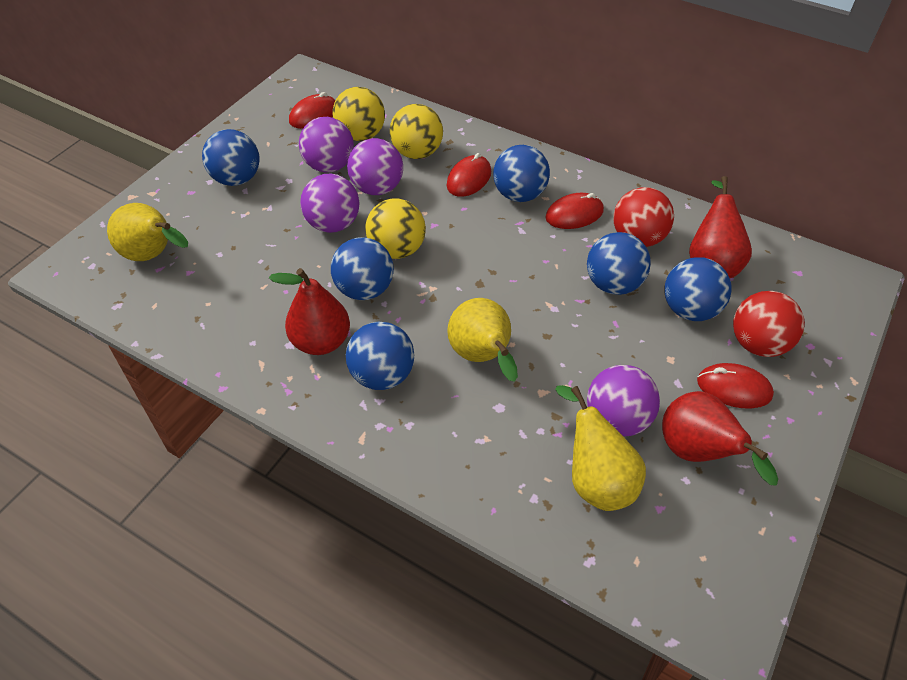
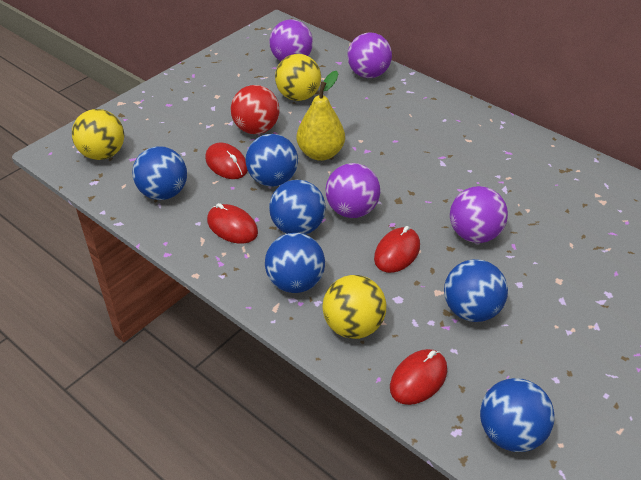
red ball: [613,187,674,247] [733,291,805,357] = 2 -> [231,85,280,134] = 1
red pear: [269,268,350,355] [662,391,778,486] [689,176,752,278] = 3 -> none = 0
yellow pear: [107,203,188,261] [447,298,518,382] [555,385,646,511] = 3 -> [297,71,345,161] = 1

